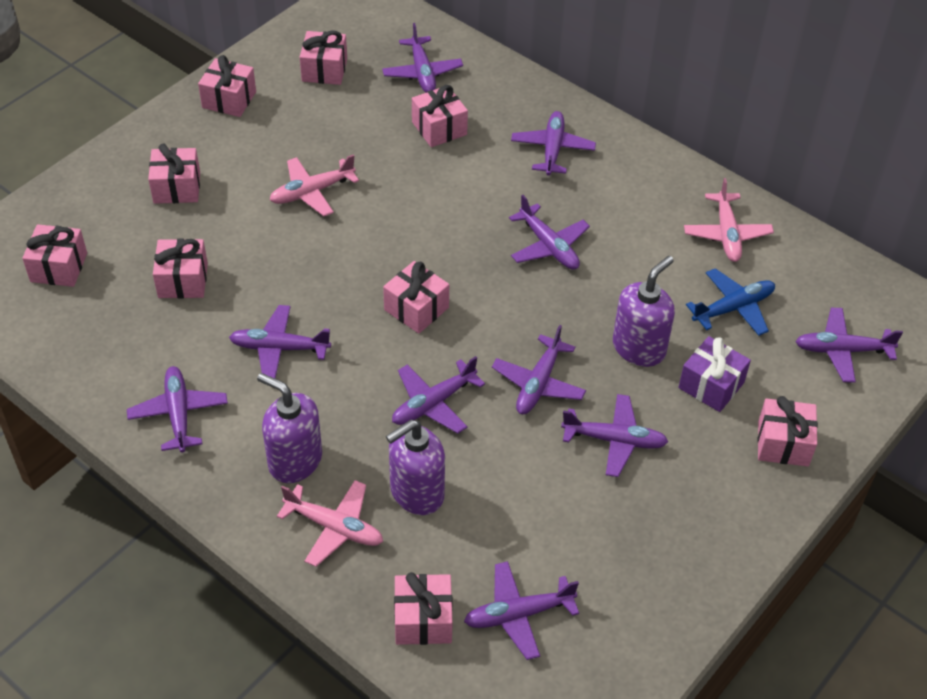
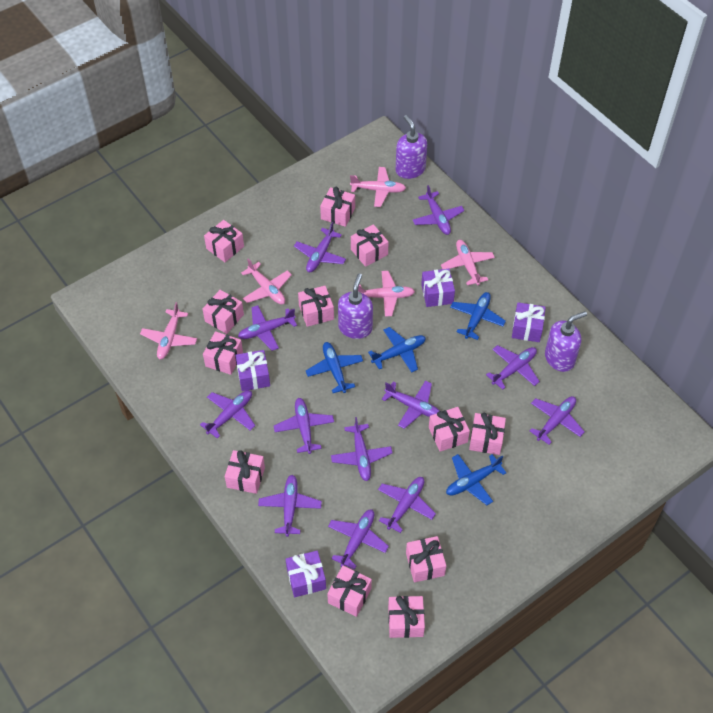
blue plane: [686,268,775,336] = 1 -> [306,342,363,393] [368,327,426,372] [446,454,506,505] [450,292,506,340] = 4
pink gift: [22,224,87,287] [148,144,200,204] [153,239,208,298] [198,55,256,117] [300,31,347,85] [383,261,449,334] [394,572,453,645] [412,85,468,147] [758,396,818,466] = 9 -> [203,290,244,334] [203,331,243,375] [204,220,244,262] [225,450,265,494] [298,286,334,327] [320,187,355,227] [327,566,372,617] [351,224,389,267] [388,596,425,638] [406,536,446,582] [429,407,470,452] [469,413,506,455] = 12
pink plane: [270,154,359,216] [277,480,383,567] [684,178,774,262] = 3 -> [140,302,197,360] [241,258,292,304] [350,167,406,207] [358,271,415,316] [441,240,495,286] = 5
purple gift: [678,336,751,412] = 1 -> [236,350,270,391] [285,551,326,597] [421,269,455,307] [512,302,546,342] = 4
purple plane: [127,366,228,453] [229,305,331,379] [382,23,463,93] [392,356,485,434] [464,561,579,660] [492,325,586,414] [509,195,590,270] [511,111,596,176] [561,394,668,477] [795,308,903,383] = 10 -> [200,390,255,439] [238,305,297,351] [258,475,322,537] [274,398,334,454] [294,222,346,272] [328,510,389,570] [331,417,392,481] [378,477,436,533] [382,380,440,429] [413,185,464,235] [486,345,540,390] [530,396,585,445] = 12

